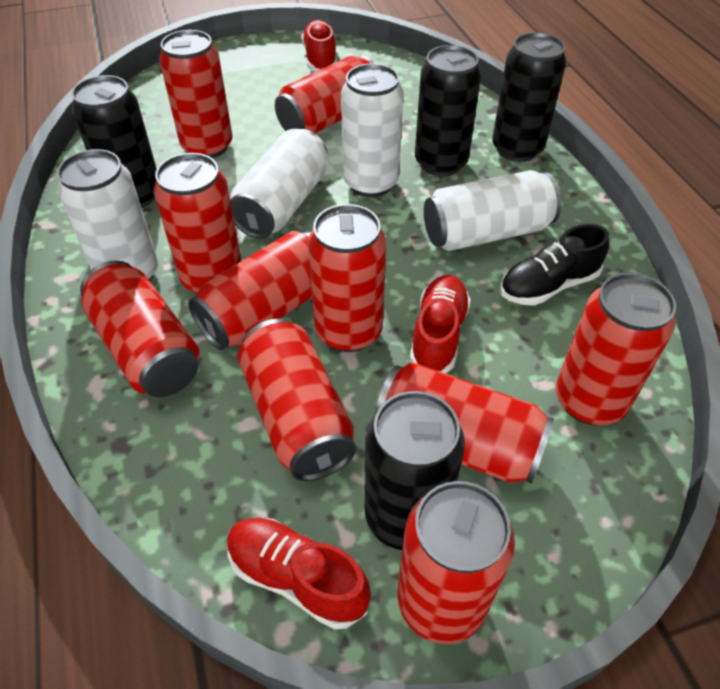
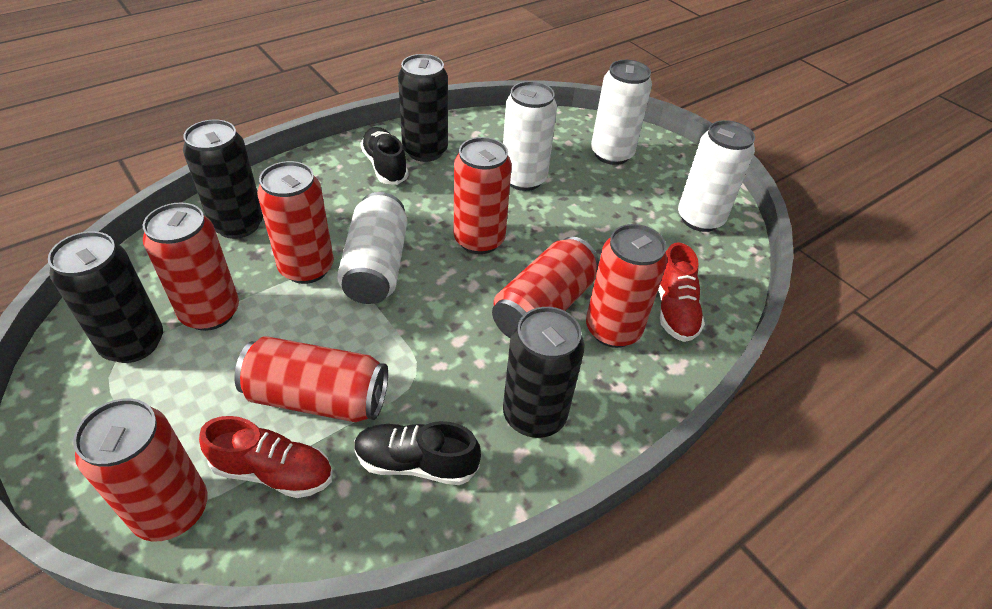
black shoe: [500,224,609,306] = 1 -> [354,421,481,485] [360,127,409,185] = 2
red can: [80,260,200,397] [154,153,242,293] [159,30,233,158] [188,231,312,350] [238,319,356,481] [275,56,375,133] [308,204,386,352] [375,362,554,484] [397,481,515,644] [556,273,676,425] = 10 -> [73,399,208,541] [143,202,239,331] [234,336,388,422] [257,161,334,284] [454,137,512,254] [492,237,599,338] [586,224,667,348] = 7
red shoe: [227,518,371,630] [302,20,337,71] [410,275,471,373] = 3 -> [199,416,333,498] [658,242,705,342] = 2

